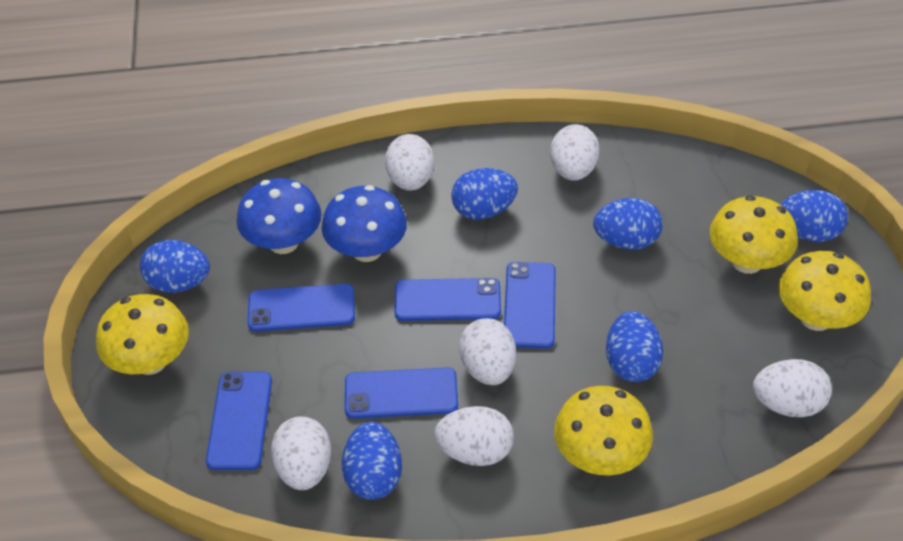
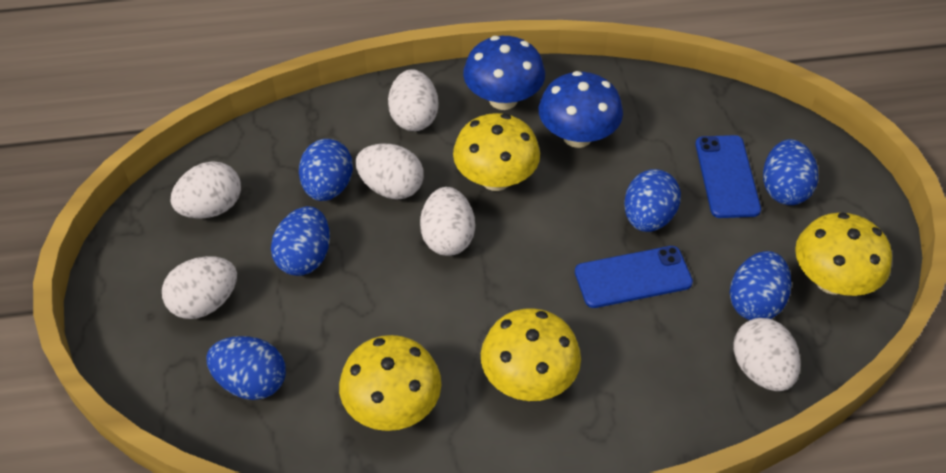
blue phone: [206,372,272,470] [248,284,355,332] [345,368,458,419] [394,278,501,321] [504,262,556,349] = 5 -> [575,246,693,308] [695,135,761,218] = 2

